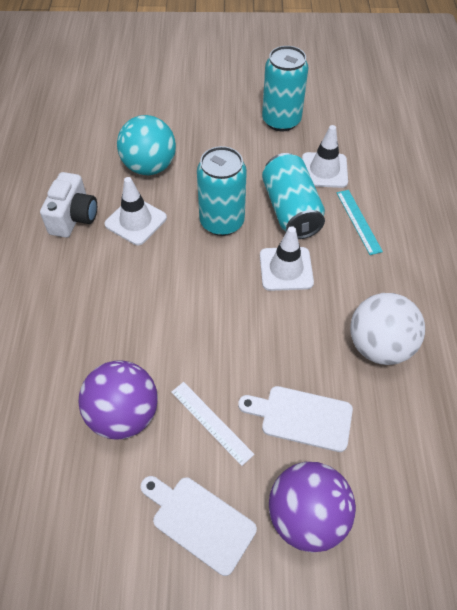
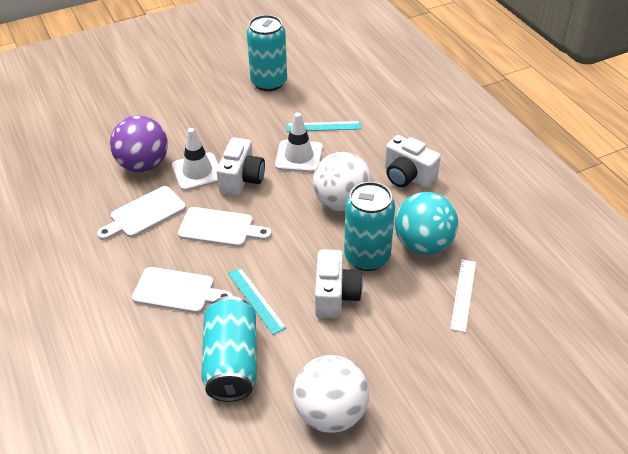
purple ball: [79,360,158,439] [269,462,356,553] = 2 -> [110,115,168,172] = 1
turquoise ruler: [337,190,383,255] = 1 -> [228,267,286,335] [286,121,361,132] = 2
white ball: [350,293,425,365] = 1 -> [293,355,369,433] [313,152,372,212] = 2
white camera: [40,172,97,238] = 1 -> [216,137,265,196] [315,249,363,319] [385,135,441,188] = 3
white cutting board: [141,476,257,576] [238,386,353,452] = 2 -> [97,186,186,240] [132,267,233,313] [178,207,272,247] = 3
white traffic cone: [104,177,167,245] [260,226,314,291] [302,125,348,188] = 3 -> [172,128,219,191] [275,113,323,173] = 2

